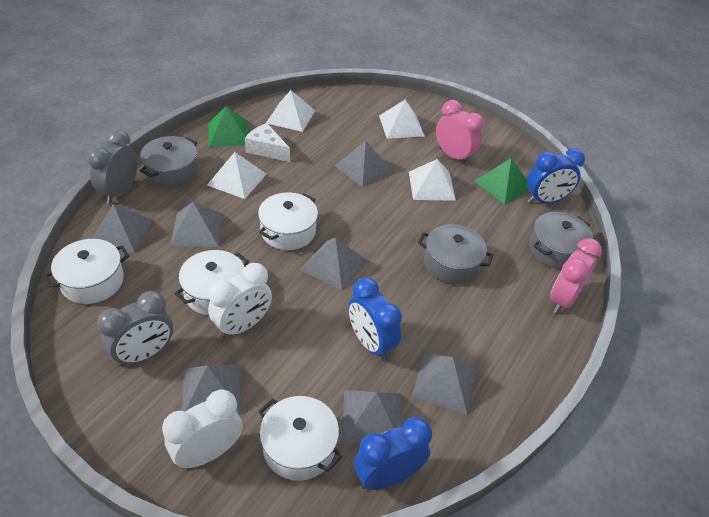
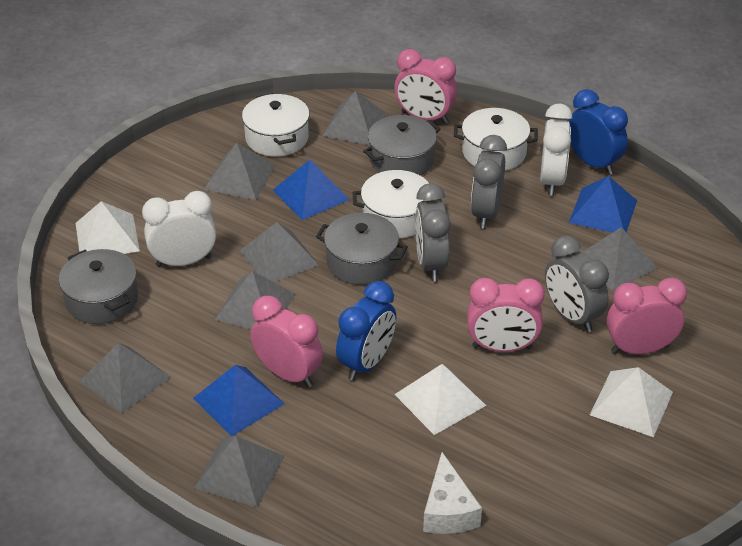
blue clock: [348,277,402,361] [354,417,432,490] [527,148,585,203] = 3 -> [336,281,396,381] [568,89,628,175] = 2
blue pyramid: none = 0 -> [193,365,284,436] [273,160,350,220] [569,176,637,233] = 3
green pyramid: [208,106,249,147] [474,158,529,204] = 2 -> none = 0
grey clock: [87,130,138,204] [97,291,173,367] = 2 -> [415,183,451,281] [471,135,507,229] [545,235,609,332] = 3
pink clock: [436,100,484,165] [550,238,602,314] = 2 -> [250,296,323,388] [394,49,457,124] [467,278,545,352] [607,277,687,354] = 4
white pot: [43,239,129,304] [174,250,249,315] [258,192,318,250] [258,396,343,481] = 4 -> [242,93,310,157] [353,170,441,238] [454,108,538,171] = 3
white pyramid: [207,152,266,199] [266,90,315,132] [379,99,425,139] [409,159,456,201] = 4 -> [76,201,140,254] [394,364,486,435] [590,367,673,437] = 3

